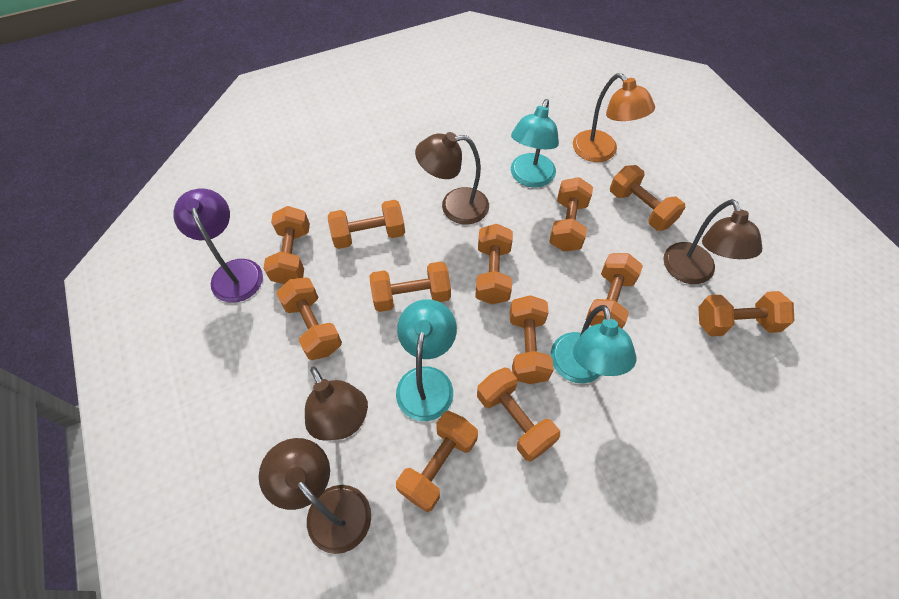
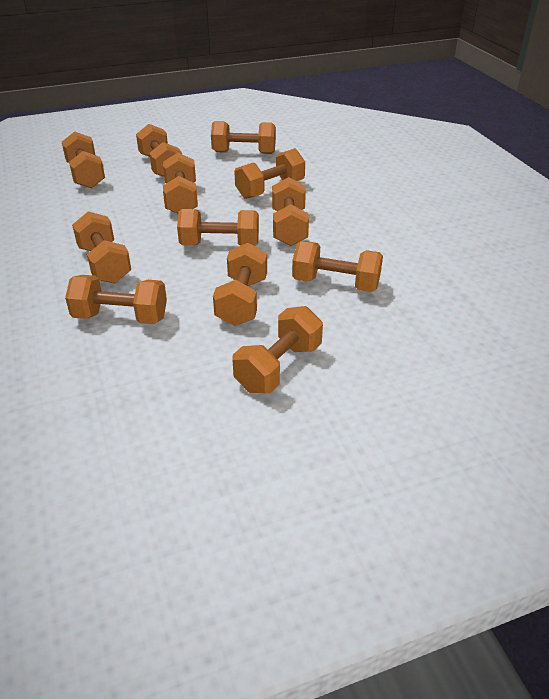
brown lamp: [259,438,371,554] [305,366,368,441] [415,132,489,225] [663,199,762,284] = 4 -> none = 0
orange lamp: [573,73,655,162] = 1 -> none = 0
purple lamp: [173,189,263,303] = 1 -> none = 0
turquoise lamp: [396,299,457,421] [511,99,559,187] [551,305,636,383] = 3 -> none = 0

